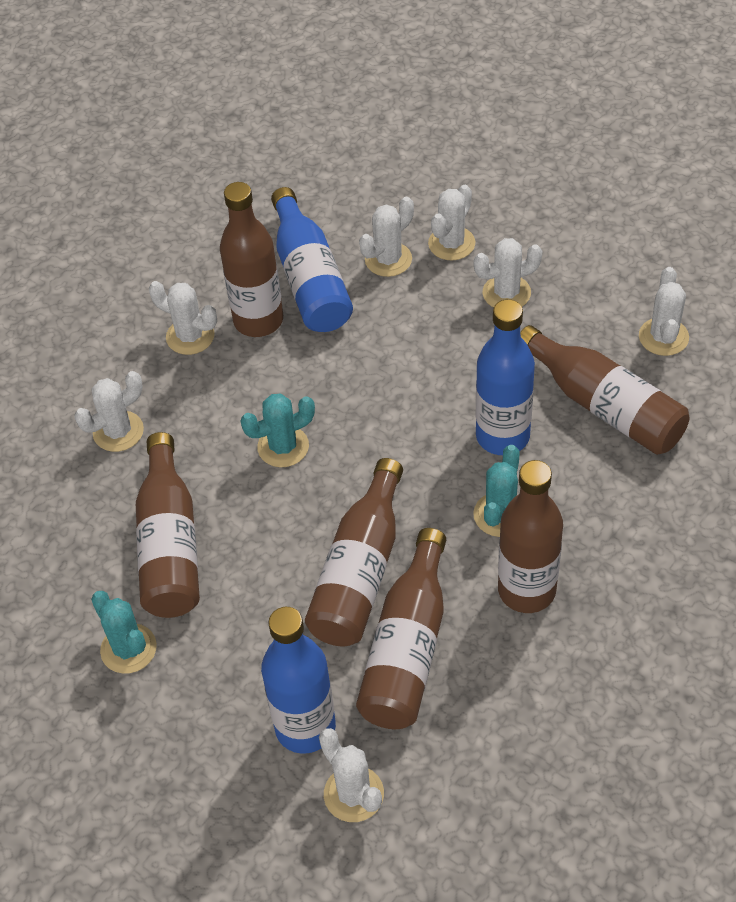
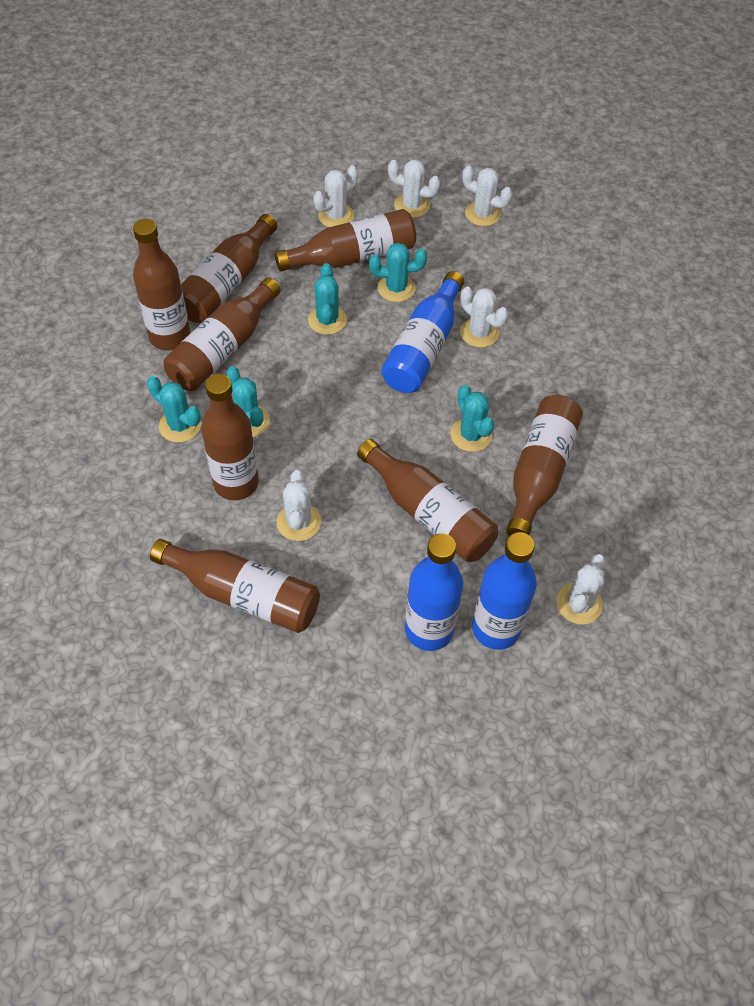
brown bottle: [136,432,200,618] [220,182,283,337] [305,458,403,646] [356,528,446,729] [498,460,563,613] [520,325,689,455] = 6 -> [133,219,190,351] [150,539,320,633] [163,277,281,391] [181,214,277,323] [201,374,259,500] [275,209,416,271] [357,439,498,562] [506,395,583,536] = 8
turquoise cactus: [91,591,157,674] [240,394,315,467] [473,445,519,537] = 3 -> [147,376,201,442] [226,366,270,437] [308,263,347,335] [369,243,427,302] [450,385,494,452] = 5
white cactus: [75,371,144,452] [149,281,217,355] [319,728,384,822] [359,197,414,277] [428,185,475,260] [474,238,542,308] [639,267,689,356] = 7 -> [277,470,321,541] [313,165,358,227] [388,160,440,218] [460,287,509,348] [462,166,512,226] [556,554,605,624] = 6

